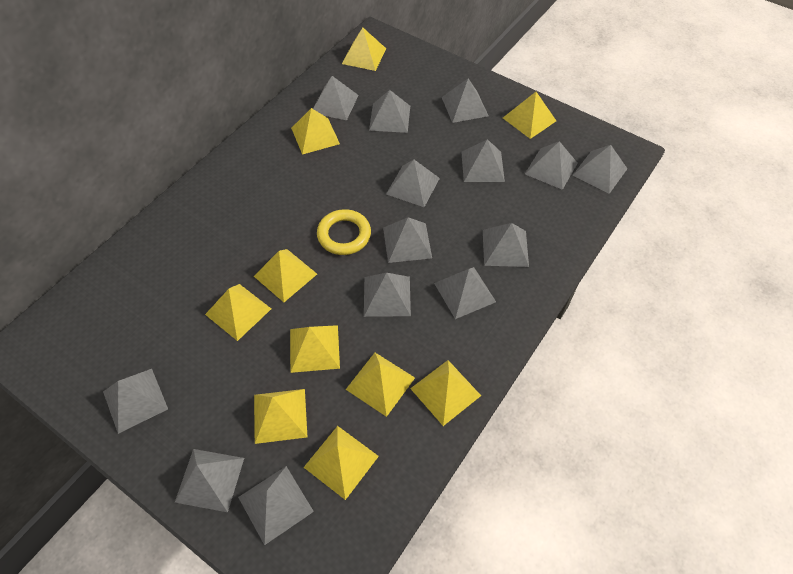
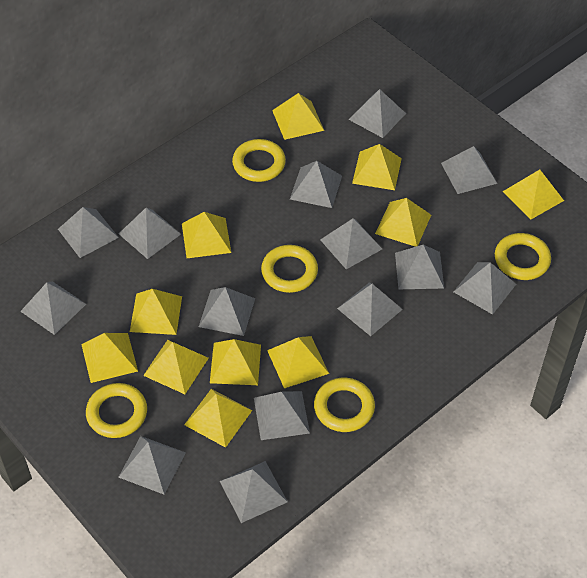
yellow pyramid: [205,284,271,341] [254,249,317,302] [254,389,307,444] [290,325,340,373] [291,108,340,155] [304,426,379,500] [342,28,386,71] [346,353,415,417] [410,360,481,426] [503,92,556,139] = 10 -> [81,333,138,383] [130,289,182,335] [143,340,209,394] [182,212,231,258] [184,389,252,448] [210,339,261,385] [267,336,329,388] [272,93,324,140] [352,144,402,190] [375,198,431,247] [503,169,564,220] = 11
yellow ring: [317,209,371,255] = 1 -> [86,383,147,438] [232,139,286,182] [261,245,318,293] [314,378,375,432] [495,233,551,280] = 5

